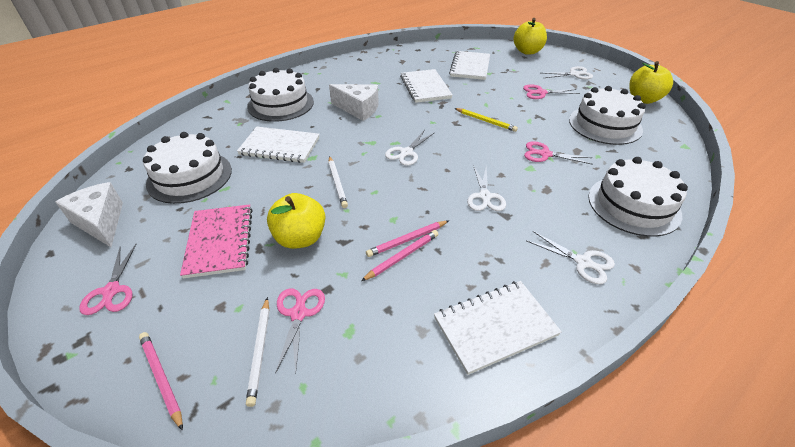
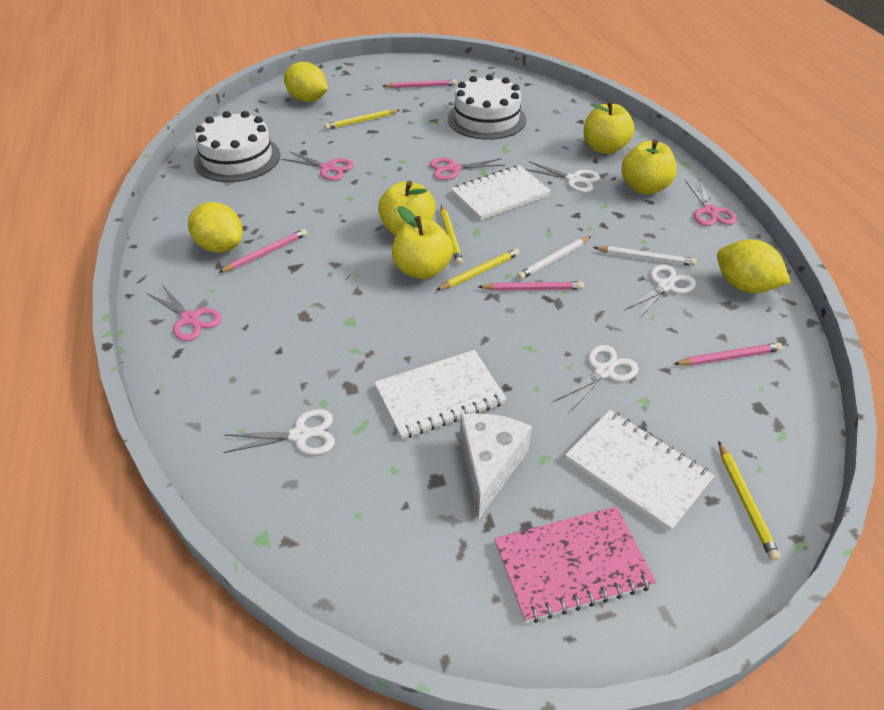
pink pencil: [139,332,183,431] [361,230,438,281] [366,220,449,257] = 3 -> [218,229,307,273] [383,80,457,88] [478,282,584,291] [674,343,783,366] = 4
white cake: [143,132,232,204] [247,68,314,122] [569,86,646,145] [588,157,688,237] = 4 -> [194,111,280,182] [448,74,526,140] = 2
white cheese: [55,182,123,247] [329,84,379,121] = 2 -> [460,413,532,519] = 1
white notebook: [237,127,319,163] [400,69,453,103] [434,281,562,375] [449,51,490,80] = 4 -> [374,350,507,439] [451,165,551,220] [565,410,715,531] = 3
yellow apple: [267,193,325,249] [514,18,547,55] [629,61,673,104] = 3 -> [378,181,436,235] [392,206,453,279] [584,100,634,154] [621,139,677,194] = 4
yellow lemon: none = 0 -> [188,202,243,253] [284,62,328,102] [717,239,791,293] = 3
yellow pencil: [454,108,518,132] = 1 -> [325,109,400,130] [437,248,520,290] [441,204,463,265] [718,441,781,561] = 4

